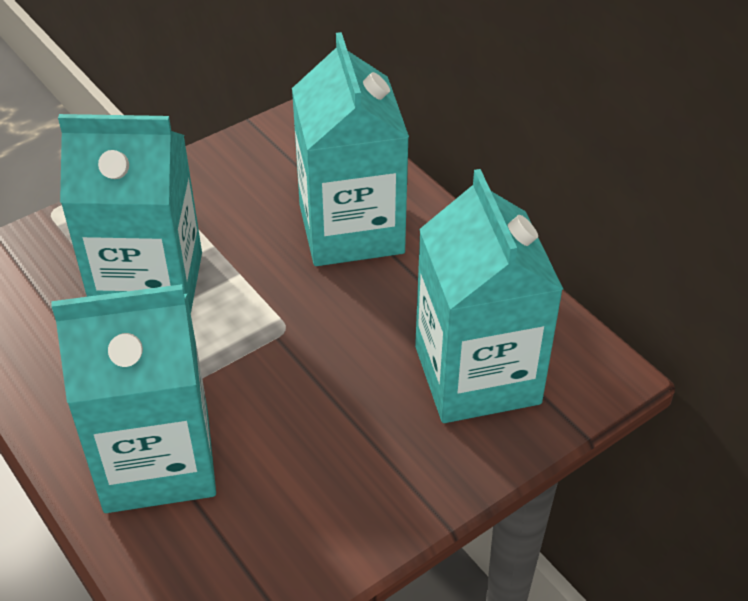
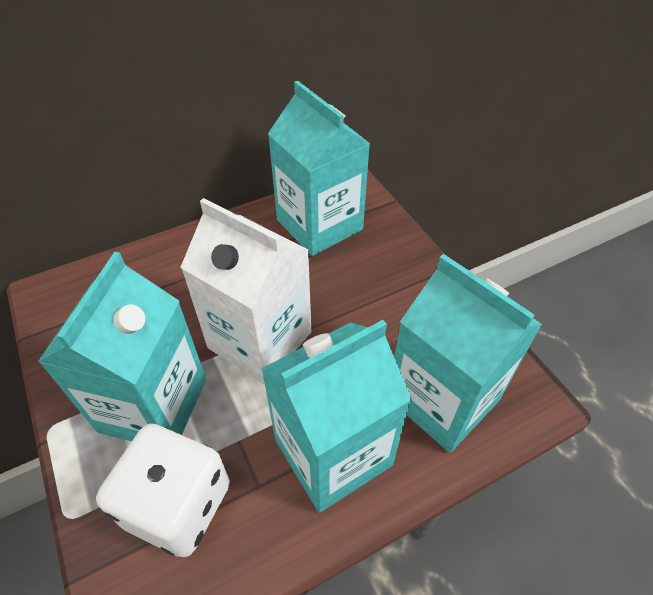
white carton: none = 0 -> [180,198,311,385] = 1
white dice: none = 0 -> [96,423,230,557] = 1

